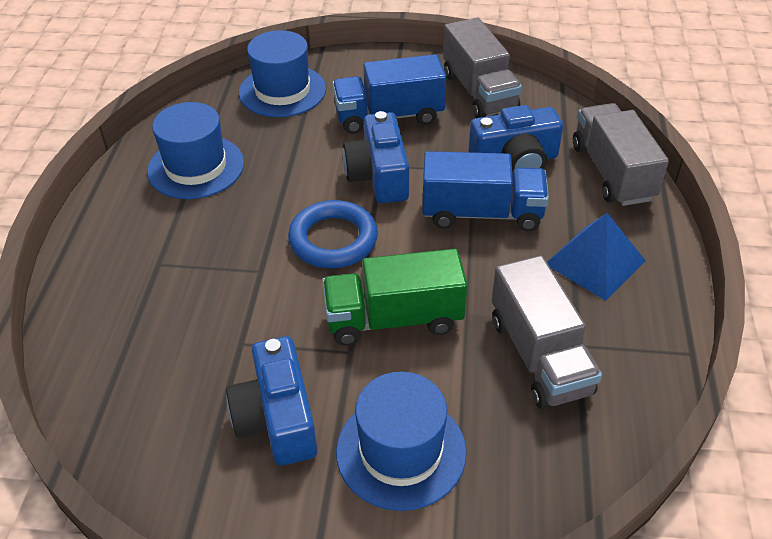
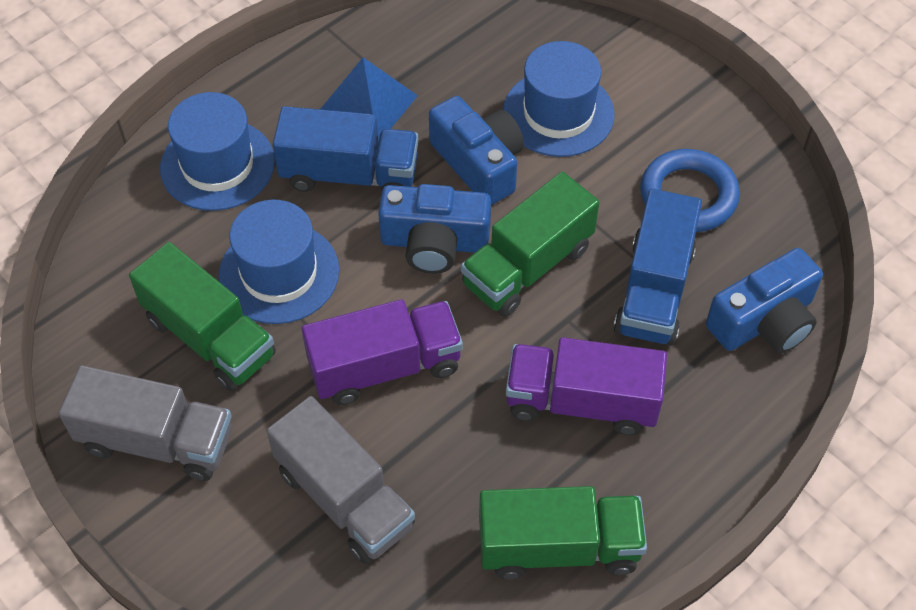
green truck: [322,249,468,346] = 1 -> [129,242,276,391] [461,172,599,317] [479,486,647,579] = 3
grey truck: [443,18,522,118] [492,255,602,409] [573,103,669,206] = 3 -> [59,365,232,481] [267,396,415,564] = 2
purple truck: none = 0 -> [302,299,463,405] [506,337,667,435] = 2

